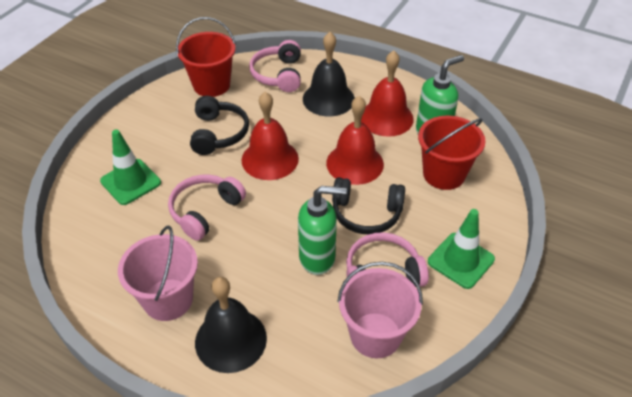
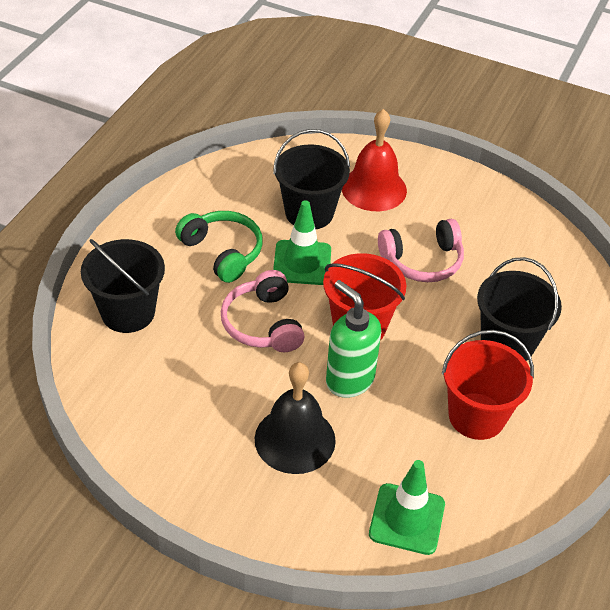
black bell: [195,277,267,373] [303,32,355,117] = 2 -> [255,362,336,474] = 1
black bucket: none = 0 -> [81,239,165,333] [273,129,350,229] [477,257,562,361] = 3
black headphones: [190,96,249,155] [332,177,405,234] = 2 -> none = 0
green headphones: none = 0 -> [175,211,263,283] = 1
green soap dispenser: [298,186,347,275] [416,55,464,133] = 2 -> [326,280,381,398] = 1
pink bucket: [118,226,198,321] [337,262,423,358] = 2 -> none = 0
pink headphones: [168,174,246,241] [249,40,301,92] [346,232,429,287] = 3 -> [221,270,305,352] [378,219,464,282] = 2
red bell: [241,92,299,180] [326,96,384,185] [361,50,414,137] = 3 -> [342,109,407,211] = 1

